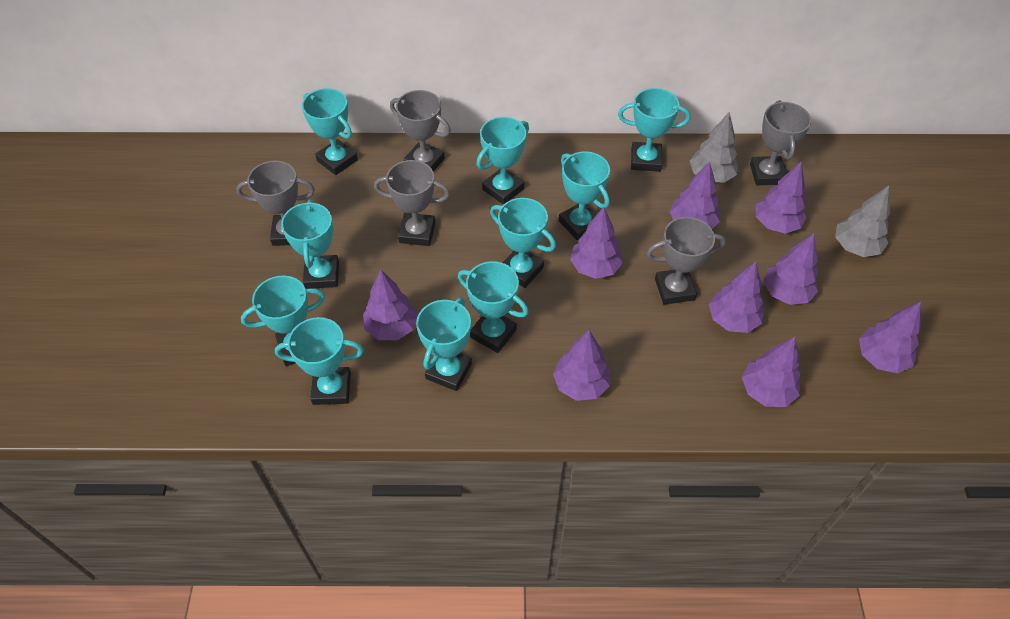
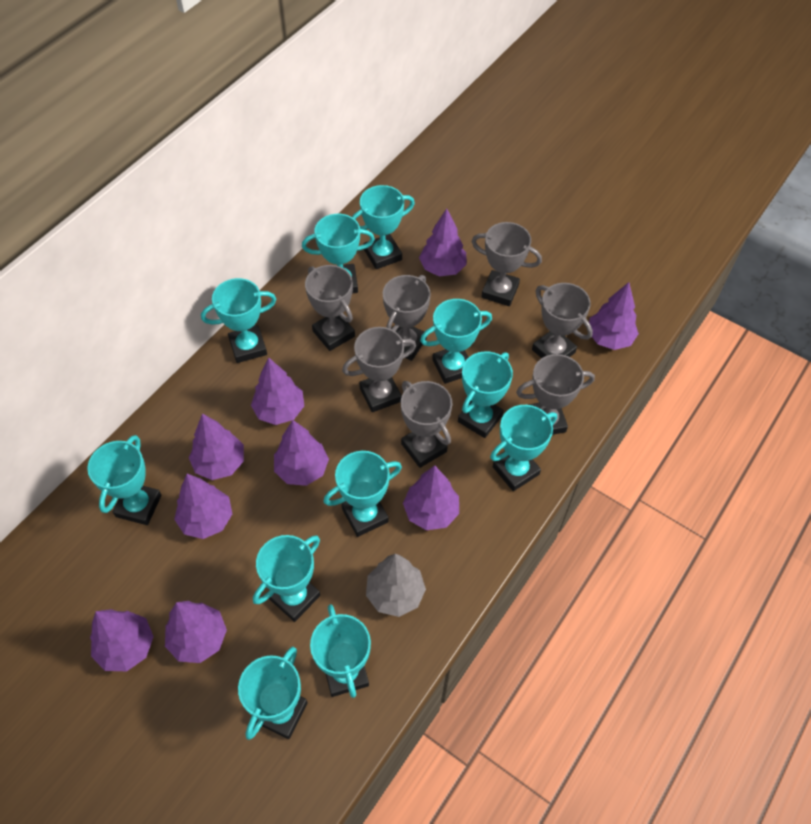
grey tree: [690,112,738,183] [835,186,890,257] = 2 -> [366,554,426,617] = 1
grey trophy: [236,161,315,246] [374,160,450,246] [390,90,451,172] [646,217,726,305] [750,100,811,185] = 5 -> [305,265,355,351] [342,327,416,412] [383,275,431,361] [401,381,452,468] [471,222,542,306] [516,354,595,435] [532,283,593,358] = 7
turquoise trophy: [241,275,325,366] [275,317,364,405] [281,200,339,289] [302,88,358,175] [416,297,472,391] [458,261,529,353] [476,117,529,205] [490,198,556,288] [559,151,610,240] [618,88,691,172] = 10 -> [87,435,161,525] [201,278,276,363] [238,647,308,740] [253,535,320,622] [302,214,375,293] [310,604,371,698] [323,451,402,537] [352,185,415,269] [420,299,492,384] [458,351,513,438] [490,405,557,491] = 11

